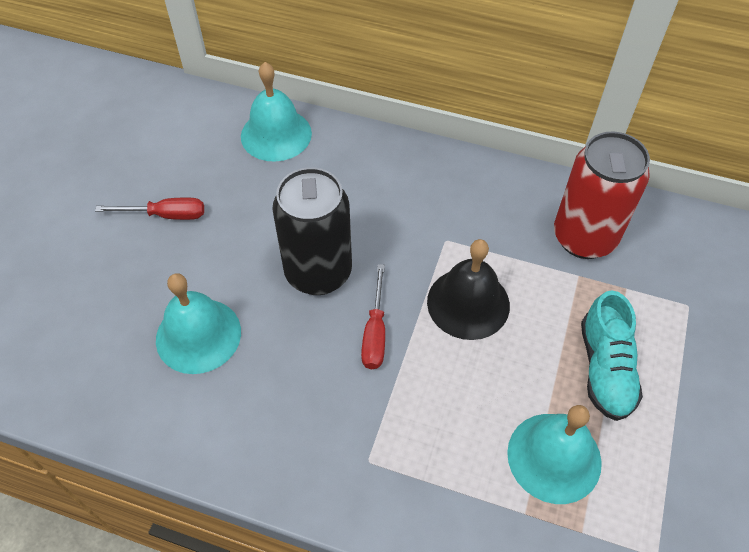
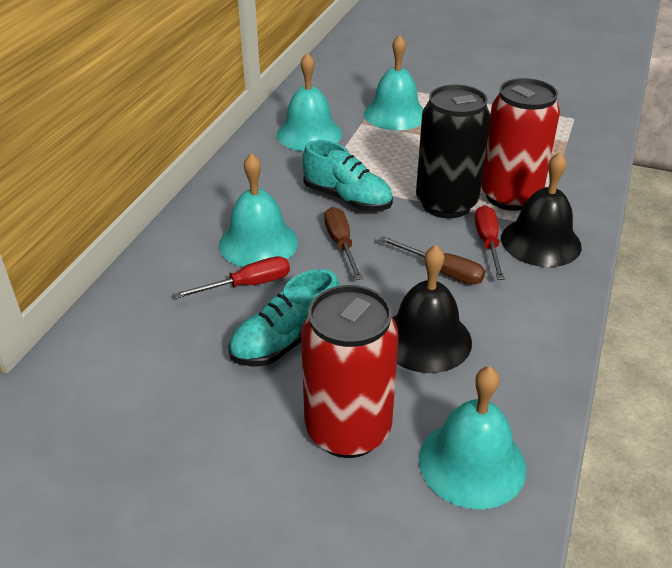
black bell: [427,239,510,340] = 1 -> [393,245,472,373] [501,152,582,267] = 2
brown screwdriver: none = 0 -> [324,207,363,280] [379,236,485,285] = 2
red can: [554,131,650,259] = 1 -> [301,285,398,458] [481,78,560,211] = 2
turquoise bell: [156,274,241,374] [241,62,312,162] [507,405,602,504] = 3 -> [219,153,298,267] [277,53,342,151] [364,35,424,130] [419,366,526,509] = 4
turquoise shoe: [581,290,643,421] = 1 -> [228,269,340,367] [302,140,393,211] = 2

